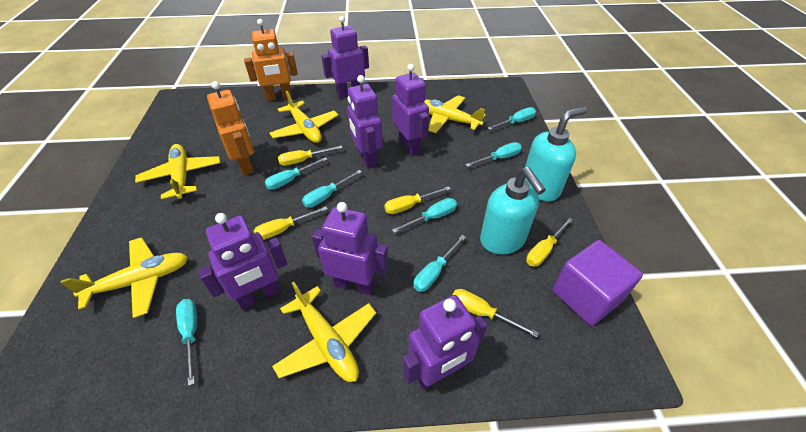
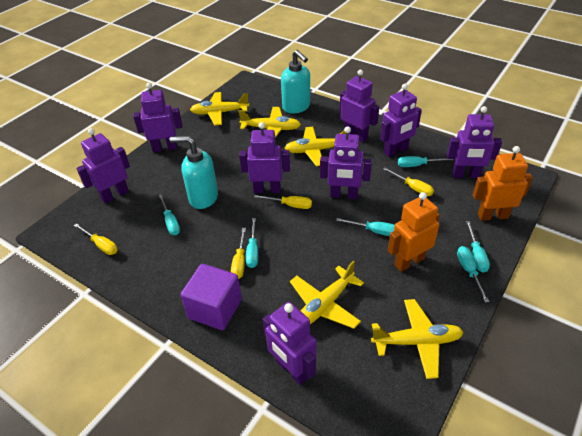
purple robot: [198,213,287,309] [312,202,388,295] [321,16,369,99] [347,75,383,169] [392,64,429,156] [403,295,488,390] = 6 -> [76,128,130,204] [133,83,182,152] [239,122,290,193] [263,302,316,385] [320,126,372,199] [340,70,379,142] [380,84,422,157] [447,106,502,178] = 8
turquoise screwdriver: [176,299,197,386] [265,157,328,190] [302,170,362,208] [392,198,457,233] [413,235,466,292] [465,142,522,167] [488,107,536,130] = 7 -> [158,194,180,235] [246,218,258,268] [336,218,395,236] [398,156,454,167] [457,246,489,303] [466,221,490,273] = 6
yellow screwdriver: [254,206,328,240] [278,146,342,166] [384,186,450,214] [453,289,539,337] [526,218,573,267] = 5 -> [74,223,118,255] [231,228,246,279] [254,195,312,209] [383,167,434,196] = 4

